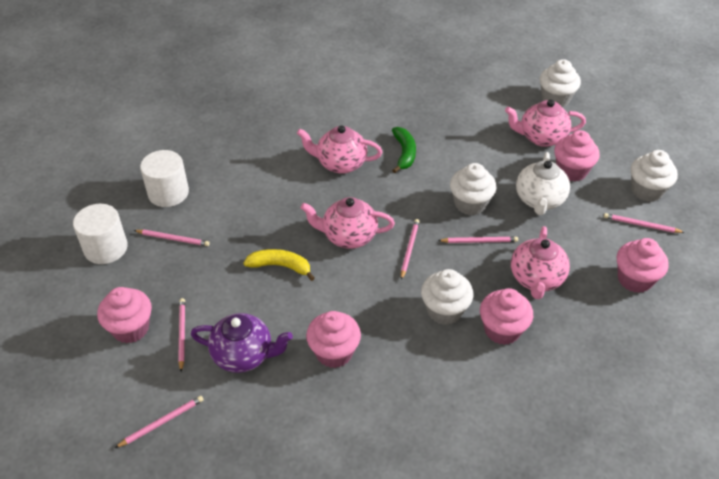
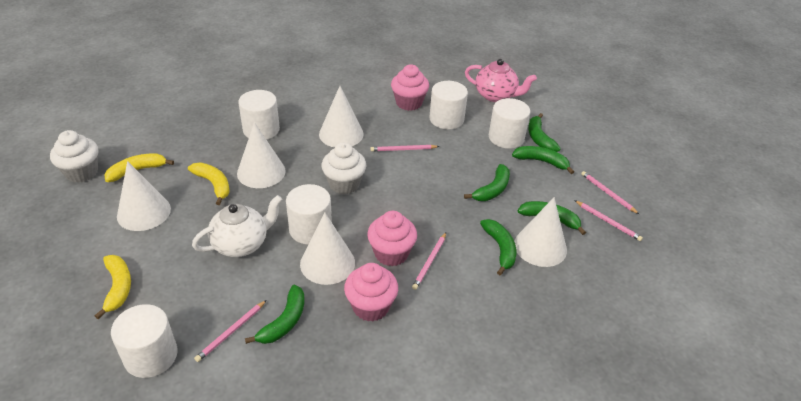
green banana: [392,127,416,173] = 1 -> [245,285,304,344] [464,164,510,201] [480,219,516,275] [512,146,574,174] [518,201,586,235] [528,113,561,152] = 6
pink cupcake: [97,287,152,343] [306,311,361,368] [480,288,533,345] [554,130,600,182] [617,238,669,293] = 5 -> [344,263,398,321] [367,211,417,266] [391,64,429,111] = 3
pink pencil: [115,396,204,448] [134,230,210,246] [178,298,185,372] [401,219,420,280] [438,237,518,243] [604,213,685,233] = 6 -> [194,300,267,362] [370,145,440,151] [412,233,446,290] [574,200,643,241] [581,171,639,214] = 5
pink teapot: [297,125,382,174] [301,197,395,249] [505,99,586,147] [511,226,570,299] = 4 -> [465,59,537,102] = 1
purple teapot: [191,313,293,373] = 1 -> none = 0
white cone: none = 0 -> [117,161,171,231] [237,122,286,188] [300,213,355,285] [319,86,363,148] [514,197,567,267] = 5
white cupcake: [421,269,473,325] [450,163,497,215] [540,59,581,107] [631,150,678,202] = 4 -> [50,130,98,183] [322,143,366,195] = 2
white cylinder: [73,204,128,264] [140,150,189,207] = 2 -> [111,304,178,378] [238,90,280,140] [286,184,332,244] [429,81,468,129] [489,98,531,149] = 5
yellow banana: [244,249,315,281] = 1 -> [95,255,131,319] [104,154,174,182] [188,163,230,205] = 3

